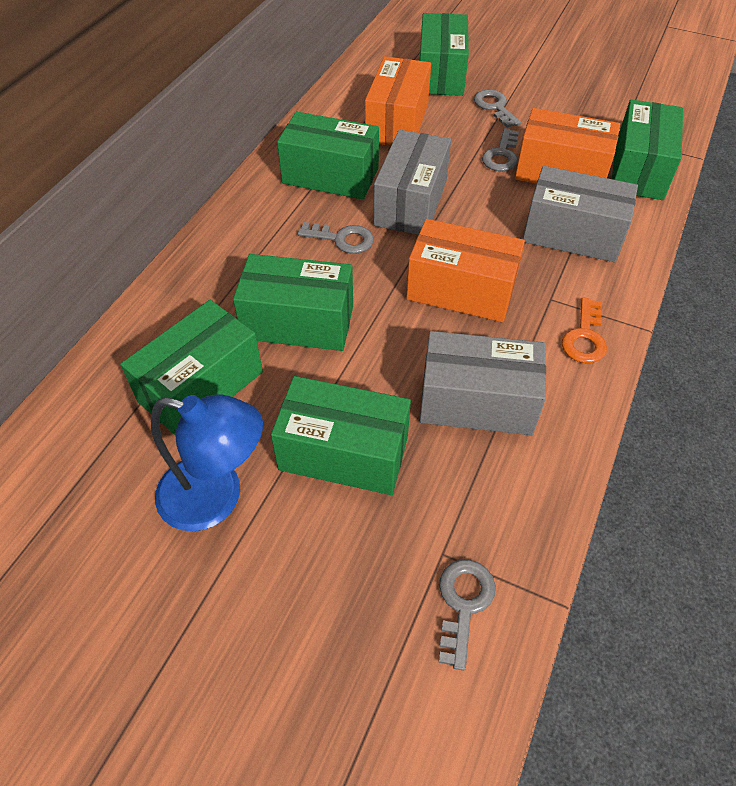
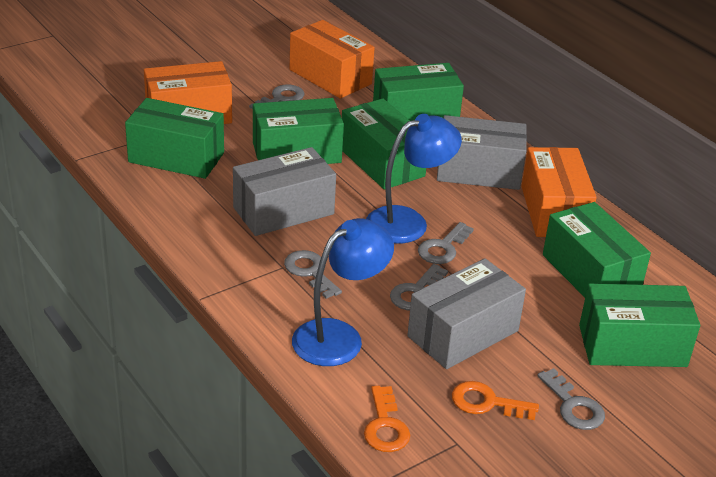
blue lamp: [151,394,263,531] = 1 -> [292,218,394,366] [366,114,462,244] = 2
grey key: [298,222,374,254] [439,560,496,671] [474,90,521,128] [482,128,519,171] = 4 -> [249,84,304,109] [284,250,342,299] [390,264,448,311] [418,222,474,264] [537,368,605,430] = 5
orange key: [562,298,607,363] = 1 -> [364,386,410,452] [452,381,539,420] = 2

